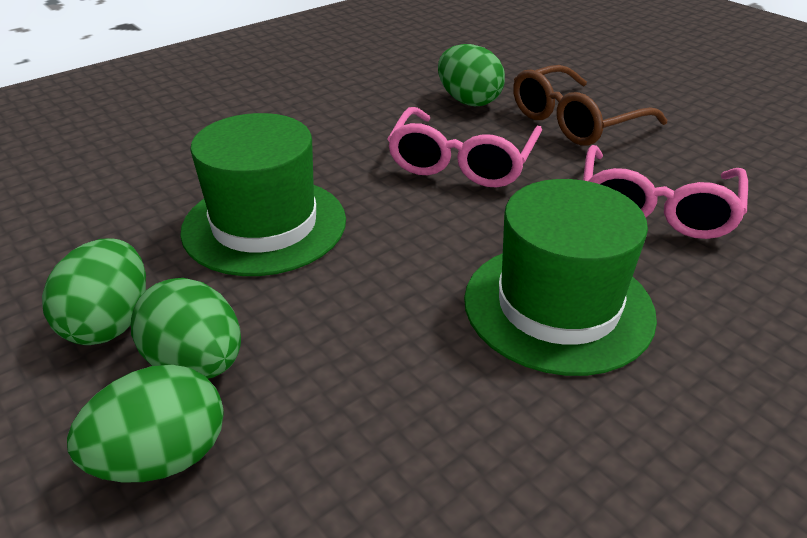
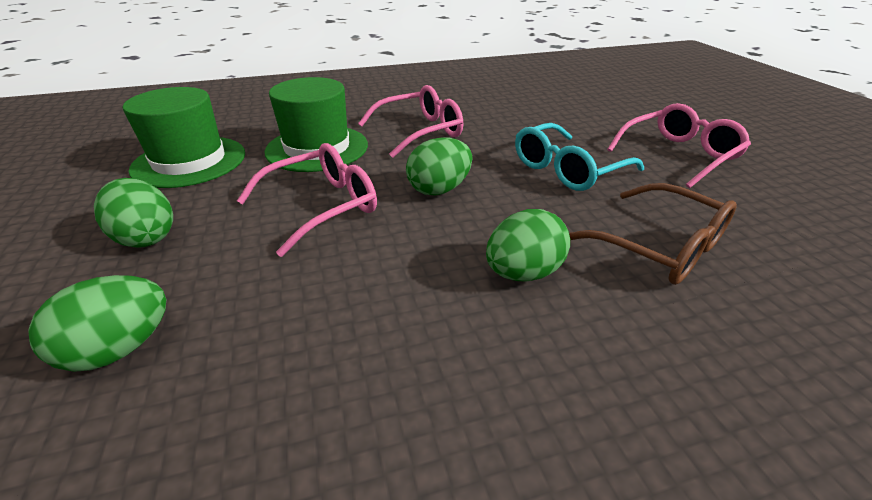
pink glasses: [387,107,542,187] [583,145,748,239] = 2 -> [237,143,377,257] [358,85,464,158] [607,103,751,188] = 3
turquoise glasses: none = 0 -> [515,123,644,191] = 1

